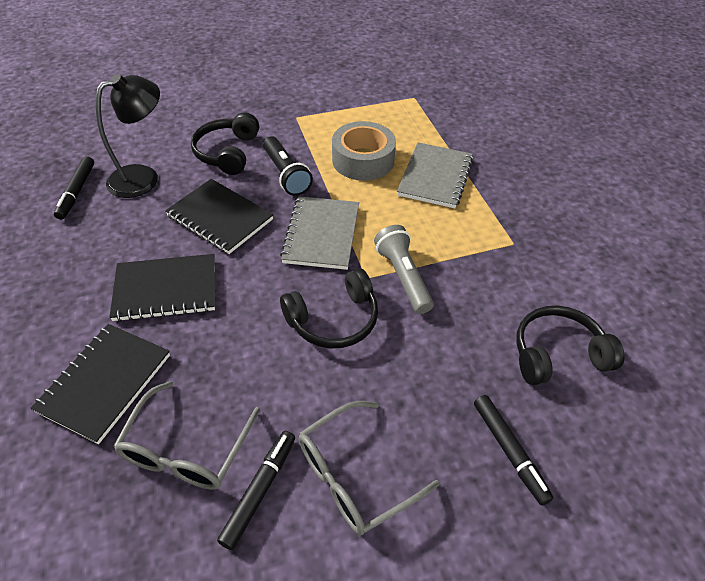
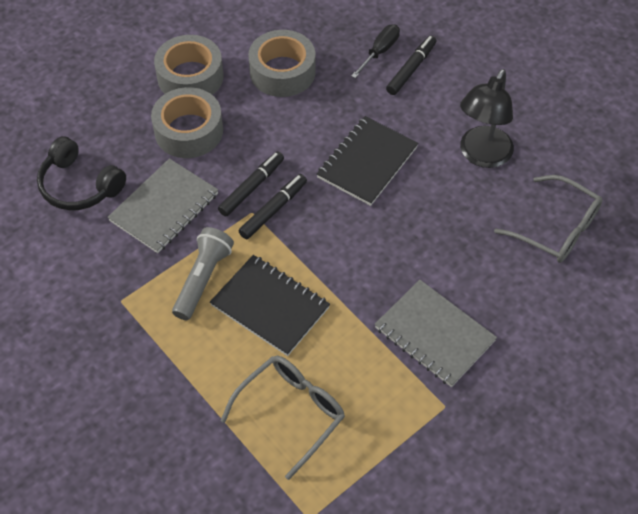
black flashlight: [263,136,313,196] = 1 -> none = 0
black headphones: [191,112,259,175] [280,269,378,349] [516,306,624,385] = 3 -> [37,136,126,210] = 1
black notebook: [31,324,170,444] [109,254,215,322] [165,179,273,254] = 3 -> [210,255,330,356] [317,116,418,206] = 2
black screwdriver: none = 0 -> [351,25,400,78] = 1
grey tape: [332,121,396,181] = 1 -> [151,87,223,158] [154,35,224,95] [248,30,316,97] = 3

